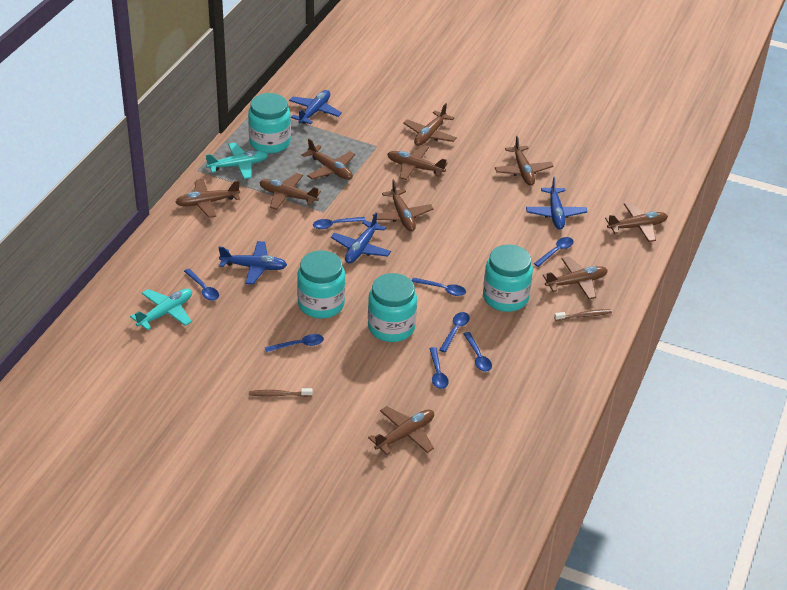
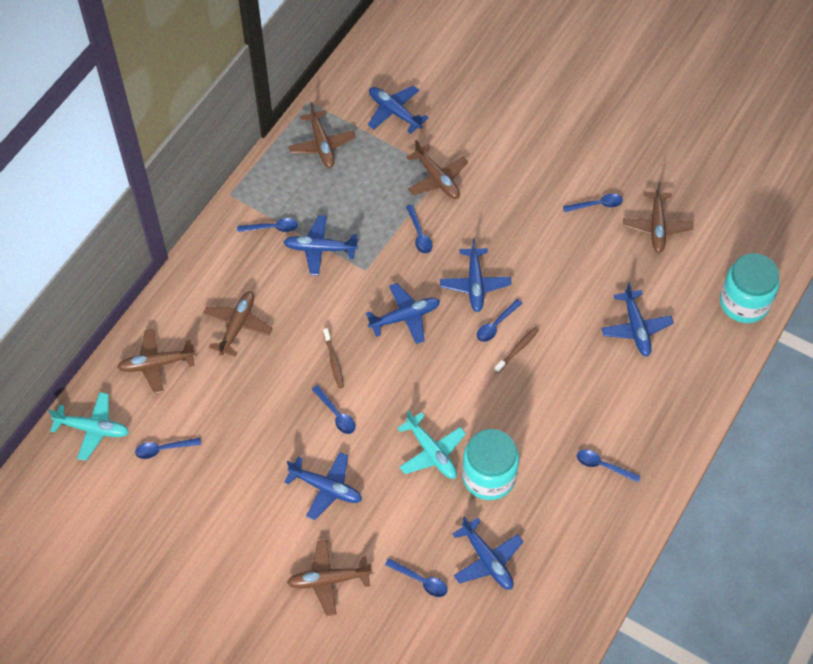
blue plane: [218,241,287,285] [289,90,342,124] [331,212,391,264] [526,177,587,230] = 4 -> [284,215,358,276] [284,452,362,520] [366,283,440,344] [368,86,429,134] [440,238,512,312] [452,516,523,590] [601,282,674,357] = 7
brown plane: [176,179,240,218] [259,173,321,210] [302,139,355,180] [368,406,434,455] [373,179,433,231] [387,145,448,180] [403,103,457,146] [495,136,553,185] [543,256,608,299] [605,202,668,242] = 10 -> [117,329,196,394] [203,291,273,357] [287,540,372,616] [288,102,356,168] [406,140,468,199] [623,182,693,253] = 6
turquoise jar: [248,93,291,153] [297,250,345,318] [368,273,417,342] [483,244,533,312] = 4 -> [462,429,519,500] [720,253,780,323] = 2

